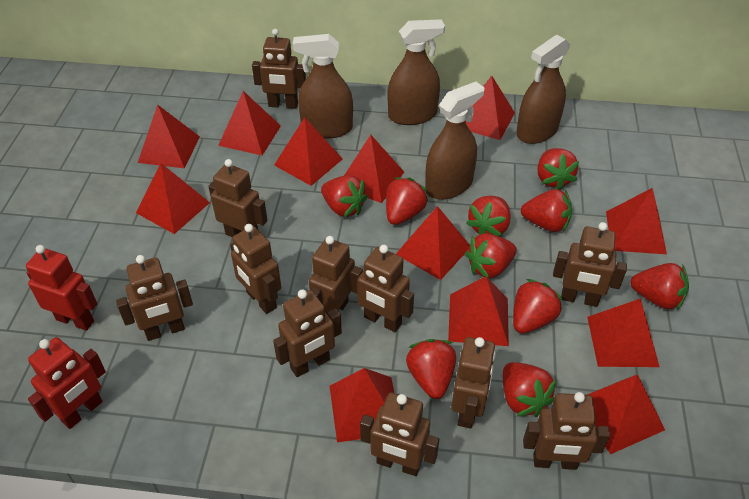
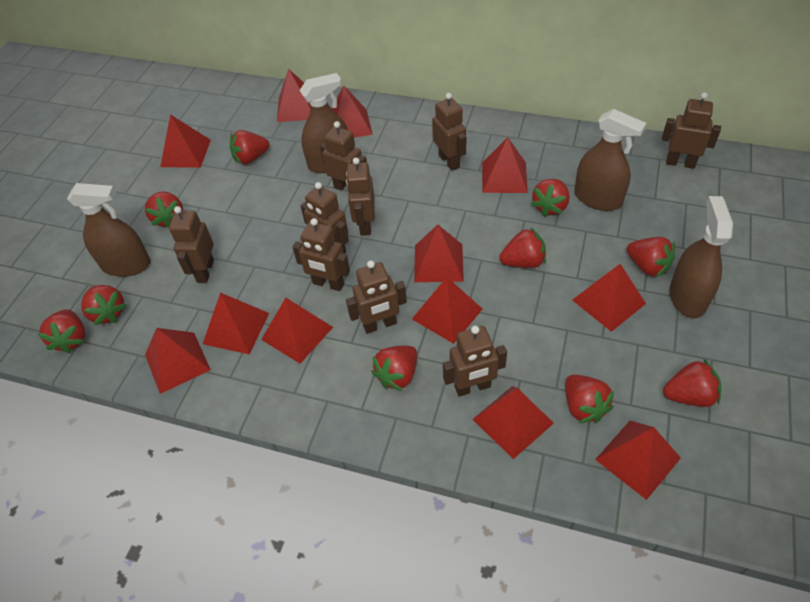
brown robot: [116,255,193,341] [208,159,268,237] [230,224,281,314] [252,29,306,109] [273,289,342,377] [309,236,355,315] [350,245,414,332] [360,392,439,476] [451,337,496,429] [523,392,610,470] [553,222,627,307] = 11 -> [169,206,214,283] [293,218,350,291] [301,182,349,253] [320,121,367,192] [346,158,375,236] [346,260,407,334] [432,93,467,171] [443,325,507,397] [662,92,721,169] = 9
red robot: [26,245,97,331] [28,337,106,429] = 2 -> none = 0

